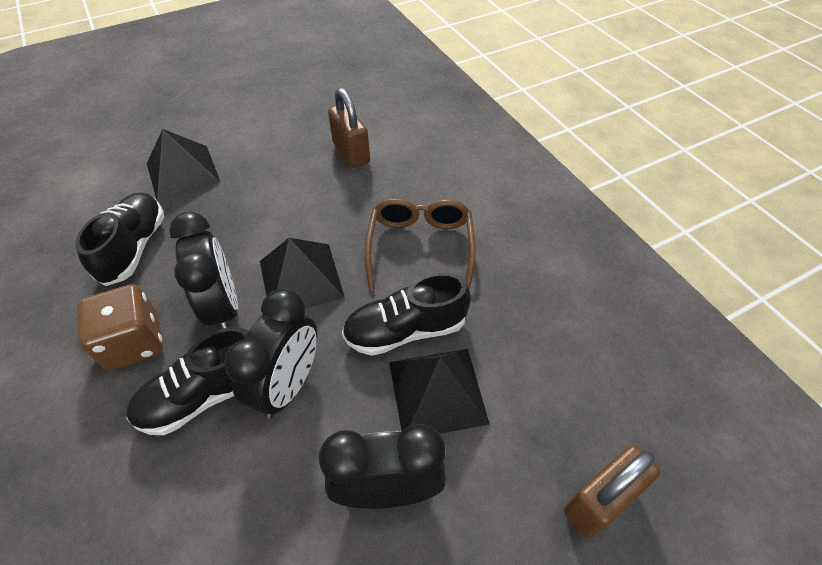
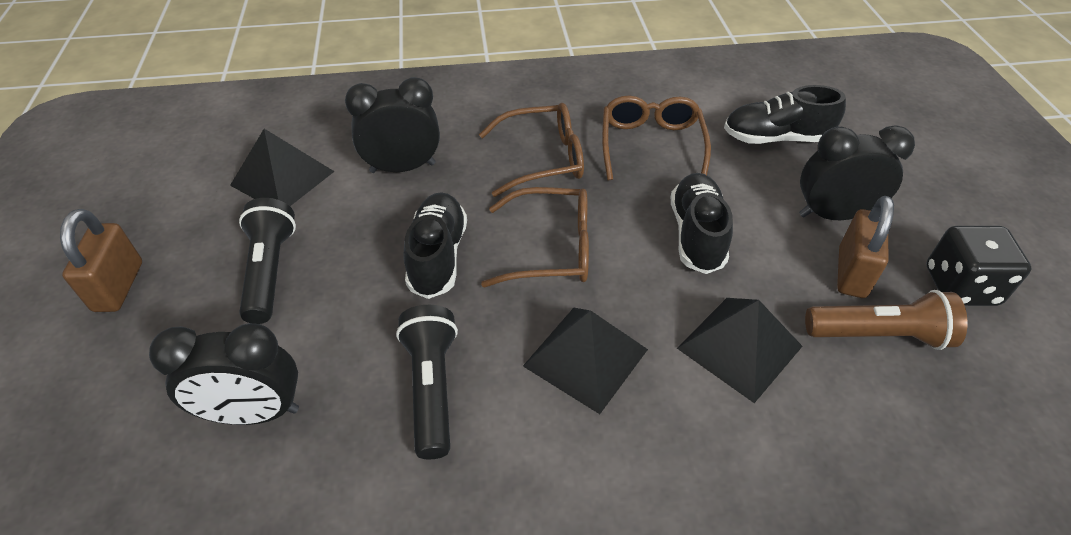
black dice: none = 0 -> [926,226,1032,306] = 1
black flashlight: none = 0 -> [239,198,296,324] [396,305,458,459] = 2
brown dice: [77,284,163,370] = 1 -> none = 0
brown flashlight: none = 0 -> [805,290,968,350] = 1
brown glasses: [365,198,476,290] = 1 -> [479,103,584,197] [481,187,589,287] [602,96,711,180] = 3

